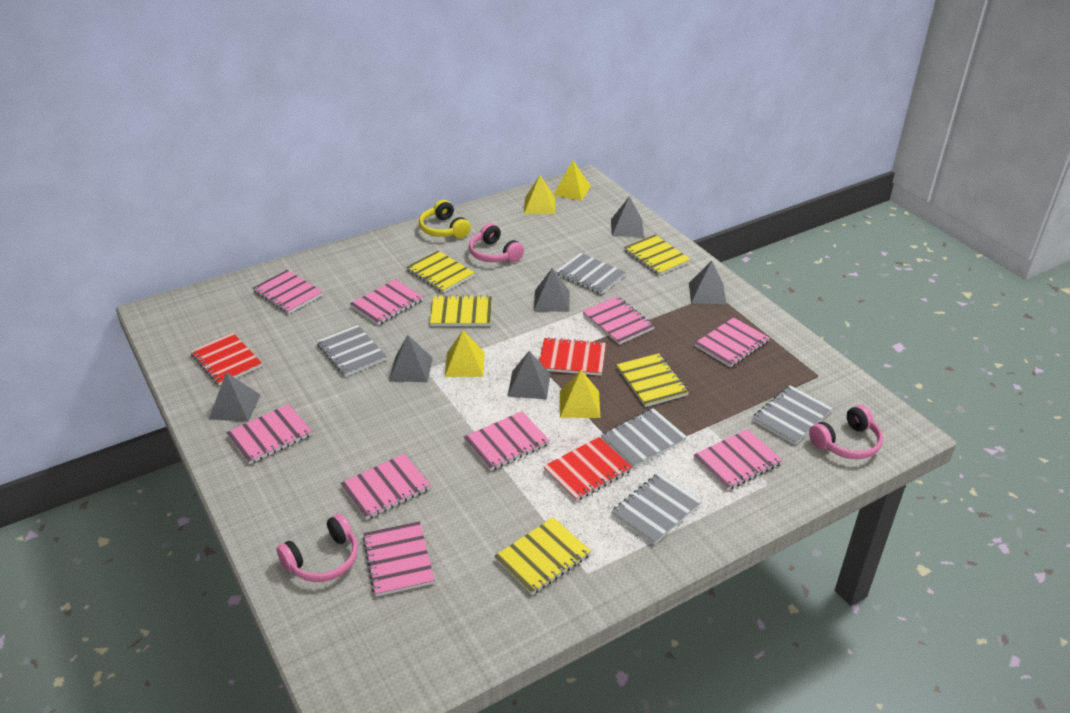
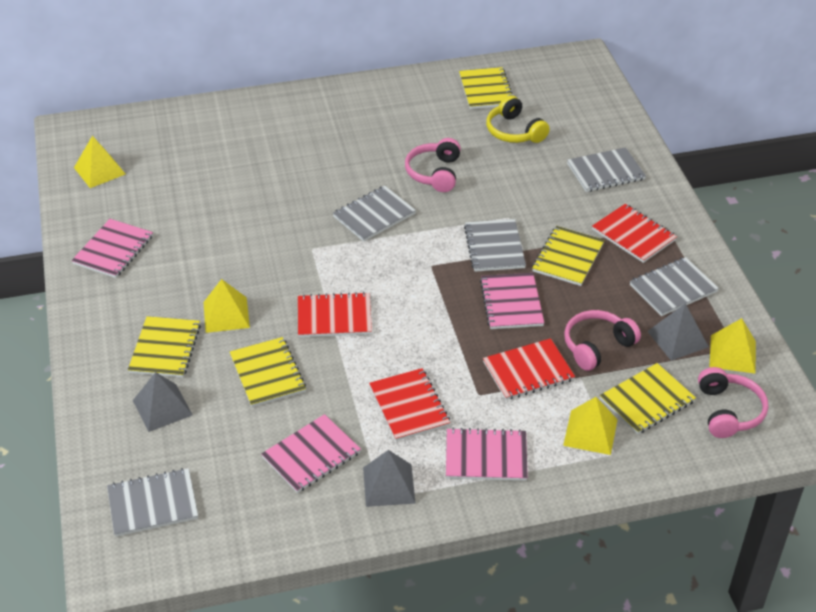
grey pyramid: [209,372,260,422] [389,335,433,382] [507,351,550,399] [534,268,570,312] [611,196,644,237] [689,261,726,304] = 6 -> [133,372,193,432] [363,450,416,507] [647,303,709,361] = 3
pink notebook: [226,404,312,464] [253,270,323,314] [340,454,431,520] [350,279,423,325] [362,521,435,597] [464,411,550,471] [582,296,655,345] [694,429,783,491] [695,317,770,368] = 9 -> [71,219,153,278] [261,414,361,493] [446,428,528,481] [480,273,544,329] = 4
red notebook: [190,333,262,386] [539,337,606,376] [543,437,632,501] = 3 -> [298,292,372,337] [369,368,450,441] [483,338,575,400] [592,204,677,263] = 4

